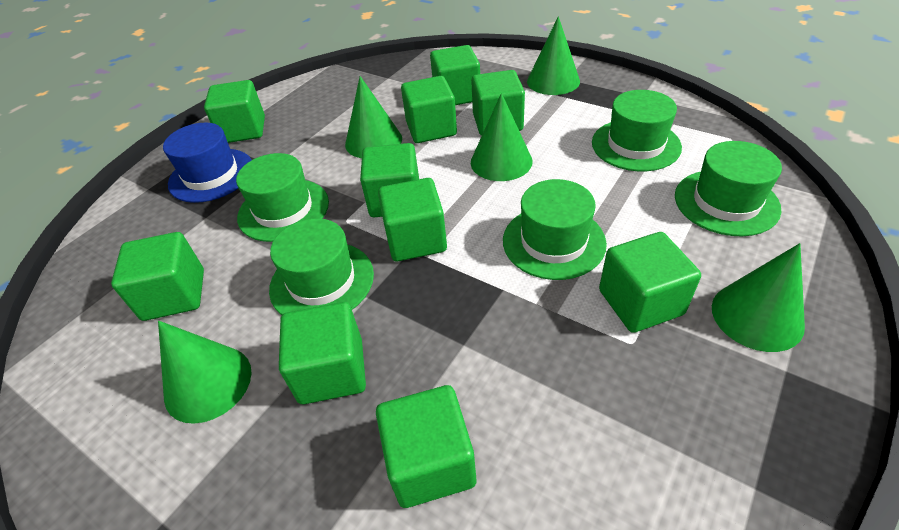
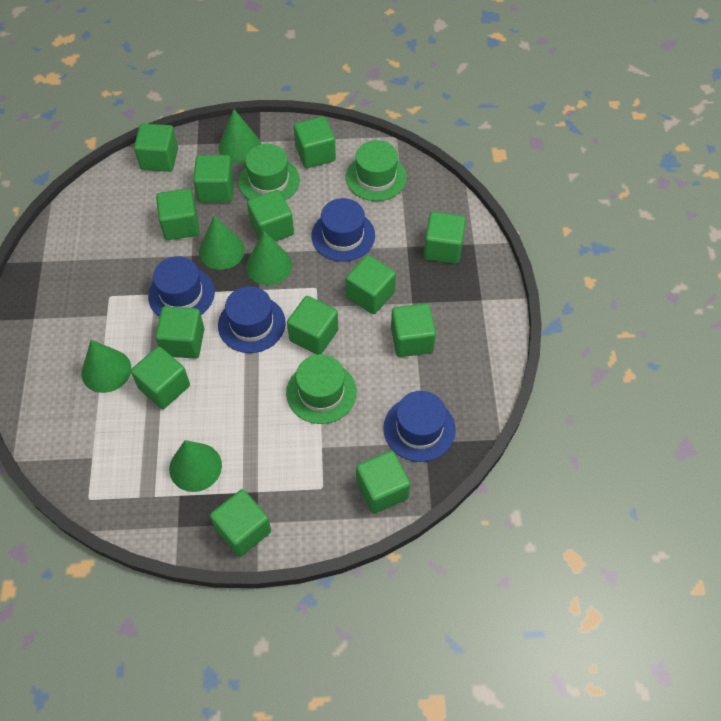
blue hat: [163,123,252,203] = 1 -> [148,256,215,317] [218,286,286,353] [312,198,375,262] [383,391,456,462] = 4
green cube: [111,232,204,321] [204,80,265,143] [279,302,366,404] [360,143,419,217] [376,385,476,508] [378,178,447,261] [401,76,457,143] [430,45,480,105] [471,70,525,136] [599,232,701,333] = 10 -> [131,346,190,409] [134,124,178,172] [155,306,204,359] [156,188,200,240] [193,155,234,202] [210,489,271,557] [247,190,294,241] [287,296,338,355] [294,116,336,168] [346,255,396,314] [356,450,410,514] [391,303,436,357] [424,212,466,264] = 13
green hat: [236,153,329,242] [269,218,374,315] [503,179,607,280] [592,90,682,171] [675,141,782,236] = 5 -> [238,144,300,200] [286,354,357,424] [346,140,407,201] = 3

